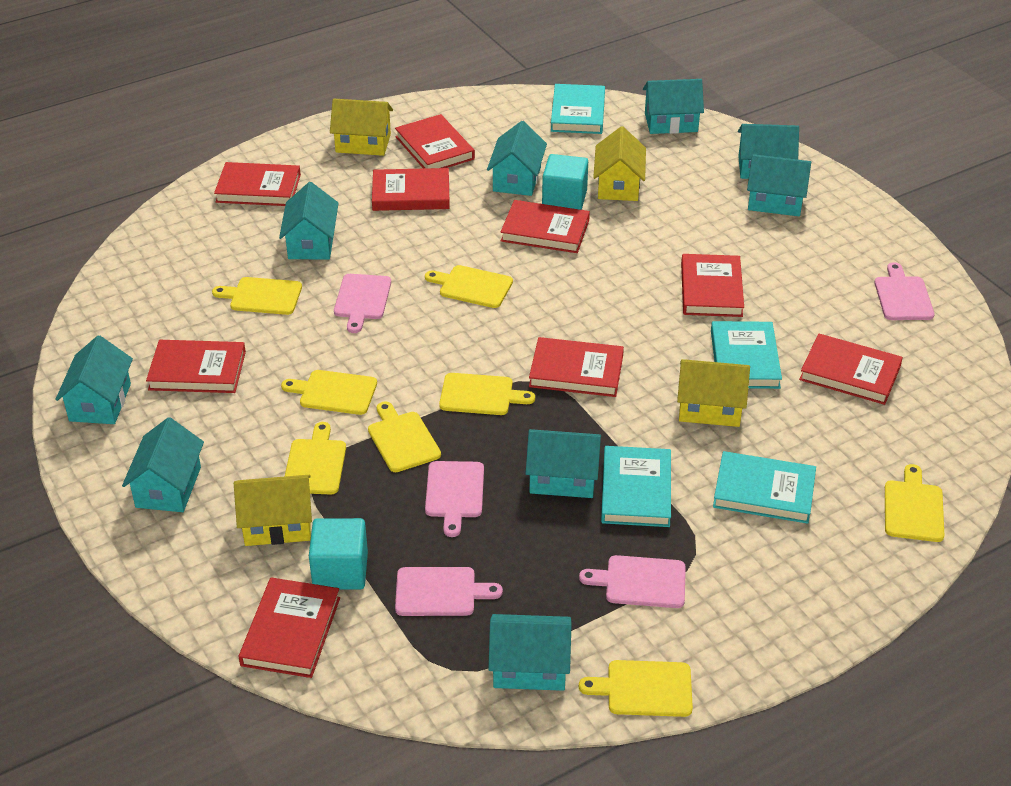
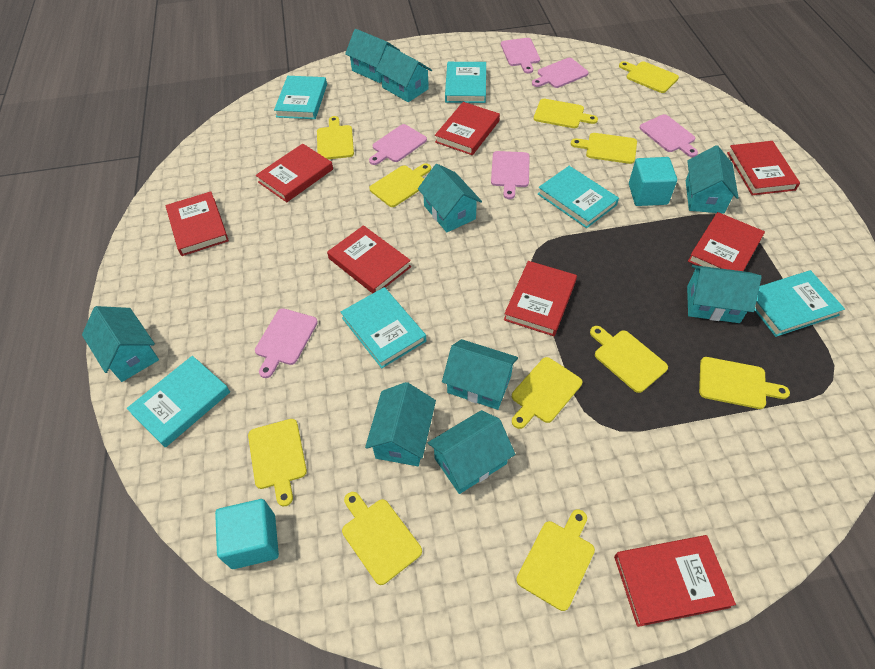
pink cutting board: [334,274,391,333] [395,567,503,616] [425,461,484,537] [579,555,686,608] [874,262,934,320] = 5 -> [255,308,318,378] [369,124,427,165] [491,151,530,199] [501,38,540,73] [532,58,589,88] [639,114,698,157] = 6
red book: [146,340,246,393] [214,162,301,206] [239,578,340,678] [372,168,450,211] [395,114,475,169] [501,200,590,253] [529,337,624,397] [681,254,744,317] [799,334,903,405] = 9 -> [166,191,229,256] [256,143,333,202] [327,225,411,294] [435,102,500,155] [504,261,577,336] [614,535,736,627] [688,212,765,271] [727,141,800,195] = 8
turquoise book: [551,84,605,134] [601,446,671,527] [711,321,782,389] [713,451,816,524] = 4 -> [127,356,230,448] [274,76,327,119] [340,287,426,368] [445,62,486,103] [538,166,619,228] [755,270,845,337] = 6
yellow cutting board: [212,277,302,315] [281,370,377,415] [284,422,346,495] [368,401,441,472] [425,265,513,308] [439,373,535,415] [579,660,693,717] [885,464,944,542] = 8 -> [248,419,307,507] [317,116,354,159] [342,492,422,585] [369,163,431,207] [512,357,582,429] [516,510,595,611] [534,99,598,128] [571,133,637,164] [590,326,668,393] [619,61,679,93] [699,357,790,409] = 11
yellow house: [234,475,312,546] [330,99,393,156] [593,126,646,201] [677,359,750,427] = 4 -> none = 0

